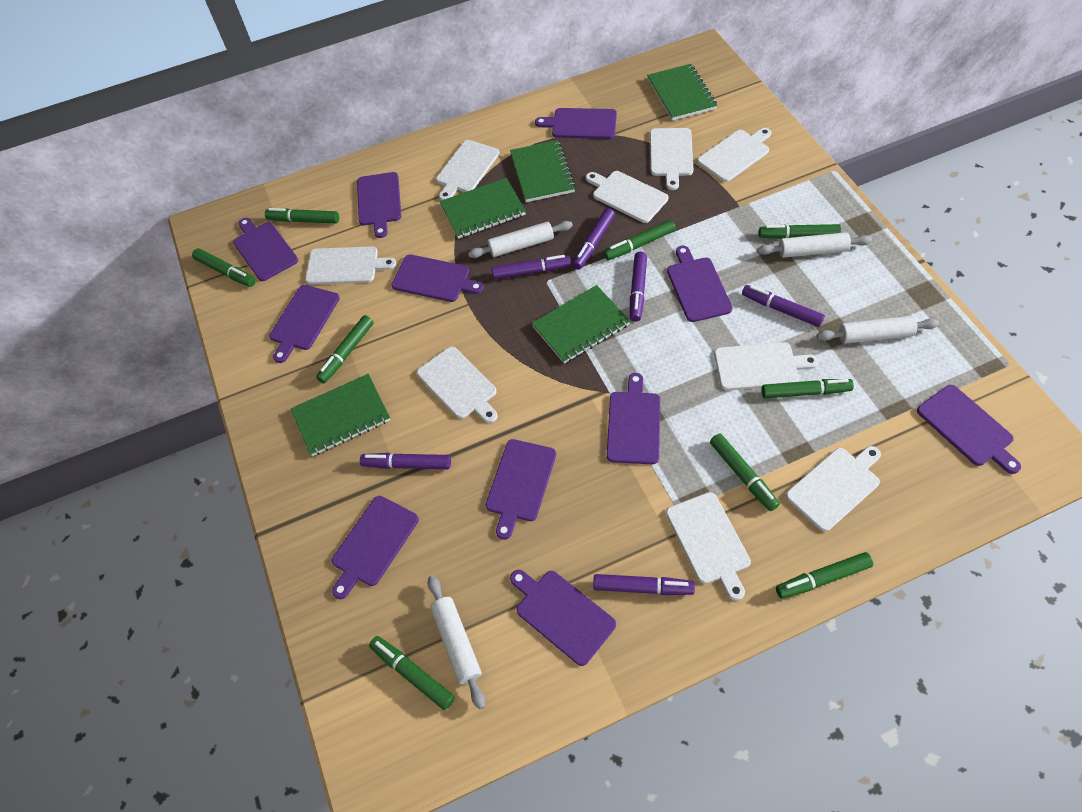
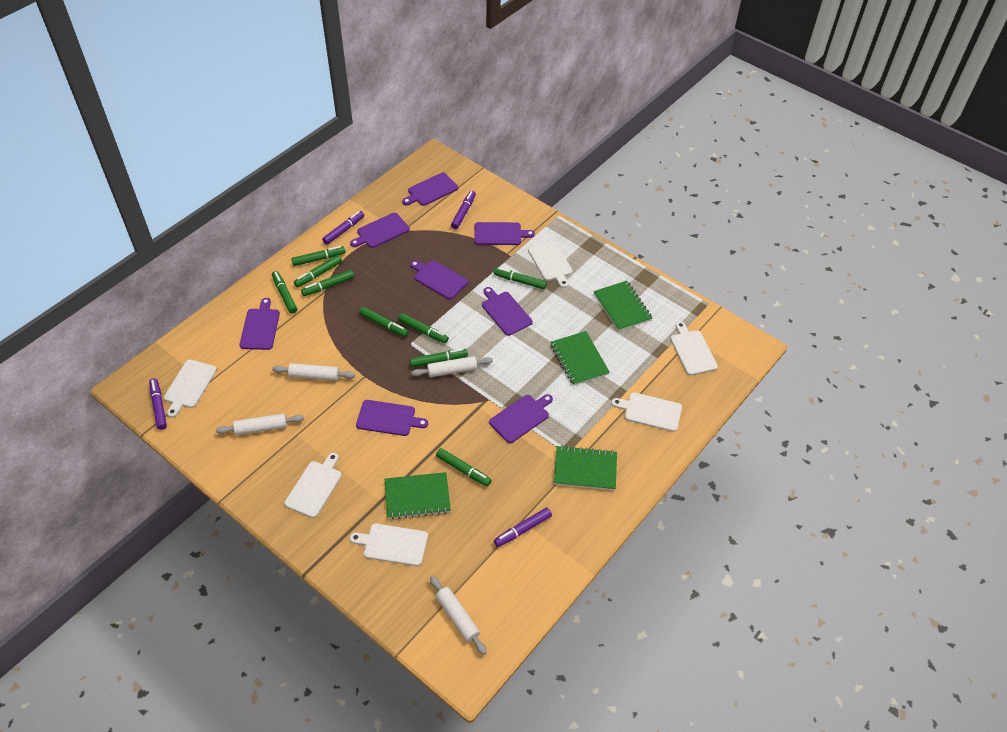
green notebook: [291,374,390,456] [440,178,526,239] [510,140,576,202] [532,285,630,364] [647,64,717,121] = 5 -> [385,472,451,519] [551,331,610,386] [554,445,617,491] [594,281,652,331] = 4
purple cutting board: [233,218,298,281] [269,285,340,363] [332,496,419,599] [357,172,401,238] [391,254,484,302] [486,439,556,540] [510,570,616,666] [535,108,617,139] [607,373,660,464] [667,246,733,322] [917,385,1021,474] = 11 -> [239,298,280,350] [350,213,410,248] [356,400,428,436] [402,173,458,206] [410,260,468,299] [474,222,535,245] [482,287,533,336] [489,394,553,443] = 8
purple marker: [360,453,451,469] [492,255,571,279] [572,208,615,269] [593,574,695,595] [630,252,647,322] [742,285,825,327] = 6 -> [149,378,167,430] [322,211,364,245] [451,191,476,229] [494,508,552,547] = 4
white cutting board: [305,246,396,285] [417,347,497,423] [436,140,500,200] [586,171,668,223] [650,128,693,190] [666,492,751,601] [697,128,771,182] [714,342,818,390] [786,446,881,532] = 9 -> [164,360,217,418] [284,453,342,518] [350,523,428,566] [528,241,573,288] [611,392,682,432] [670,321,718,375] = 6

